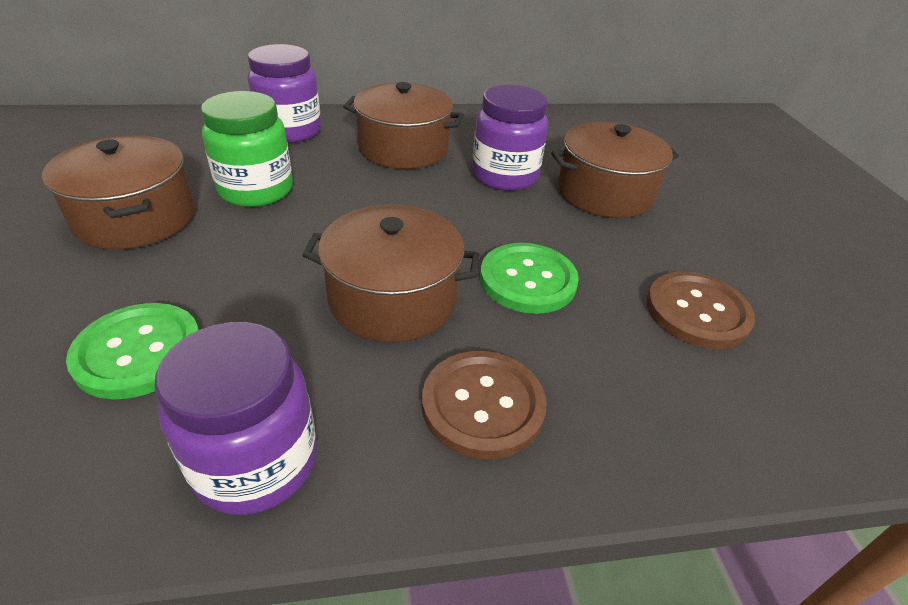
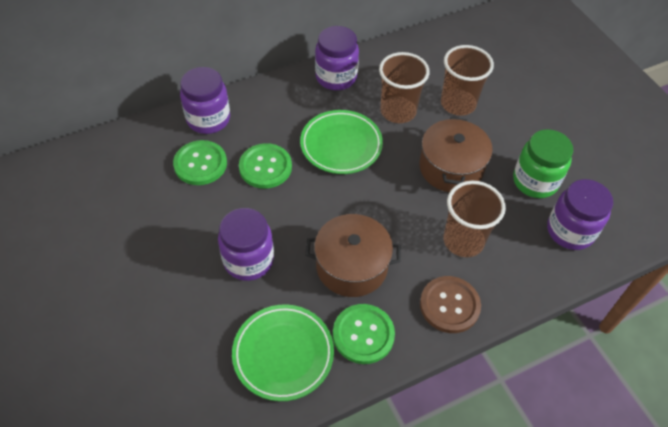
brown button: [422,351,547,459] [646,272,755,349] = 2 -> [420,276,481,333] = 1
brown cup: none = 0 -> [379,52,430,123] [441,45,494,116] [443,181,506,257] = 3
brown pot: [42,135,195,250] [302,204,480,343] [343,82,464,169] [551,122,679,218] = 4 -> [305,214,401,297] [419,117,493,192] = 2
green button: [66,303,199,400] [480,243,579,314] = 2 -> [173,140,227,185] [239,143,292,189] [333,304,395,364] = 3
green plate: none = 0 -> [232,304,334,401] [300,110,383,174] = 2
purple jar: [155,322,317,515] [248,44,321,143] [472,85,548,191] = 3 -> [180,67,230,134] [218,208,274,281] [315,26,359,90] [547,179,613,250] = 4

